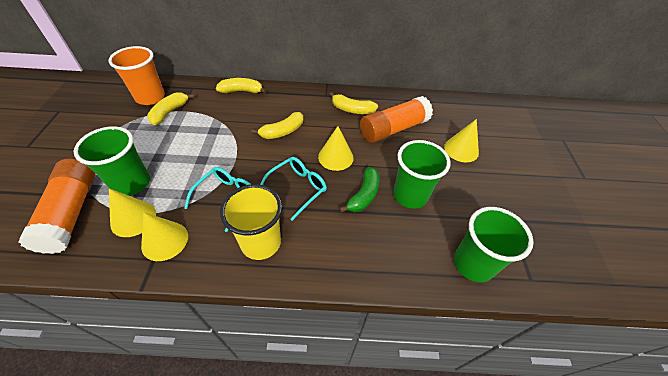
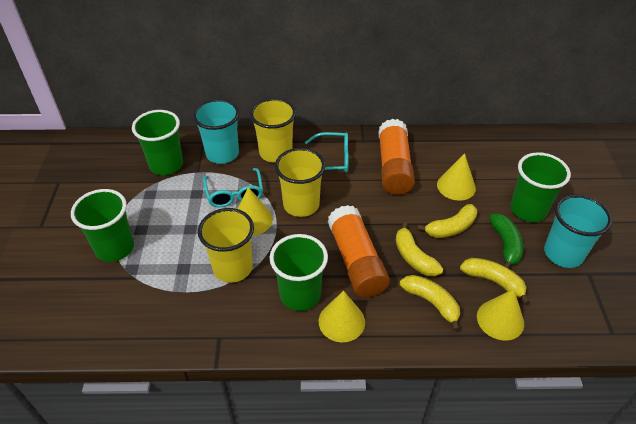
green cup: [73,126,150,196] [393,140,451,209] [454,207,534,282] = 3 -> [71,189,134,262] [132,110,183,175] [270,234,328,311] [510,152,571,222] = 4
orange cup: [108,46,165,105] = 1 -> none = 0
turquoise cup: none = 0 -> [193,99,239,164] [544,194,612,268] = 2
yellow cup: [220,184,282,260] = 1 -> [198,208,254,283] [250,98,296,163] [275,148,325,217] = 3

